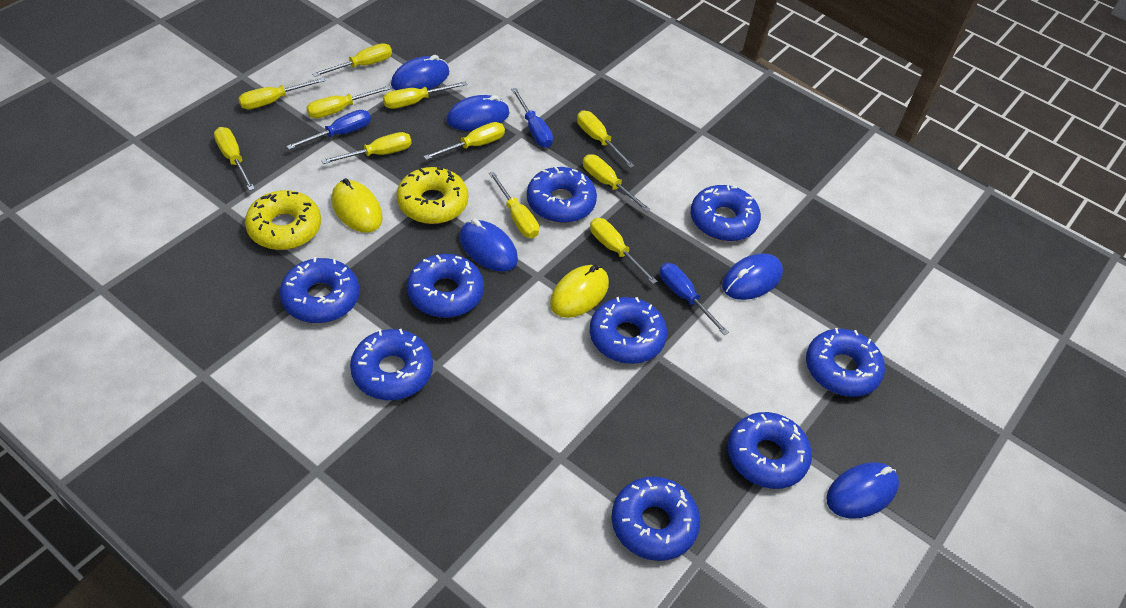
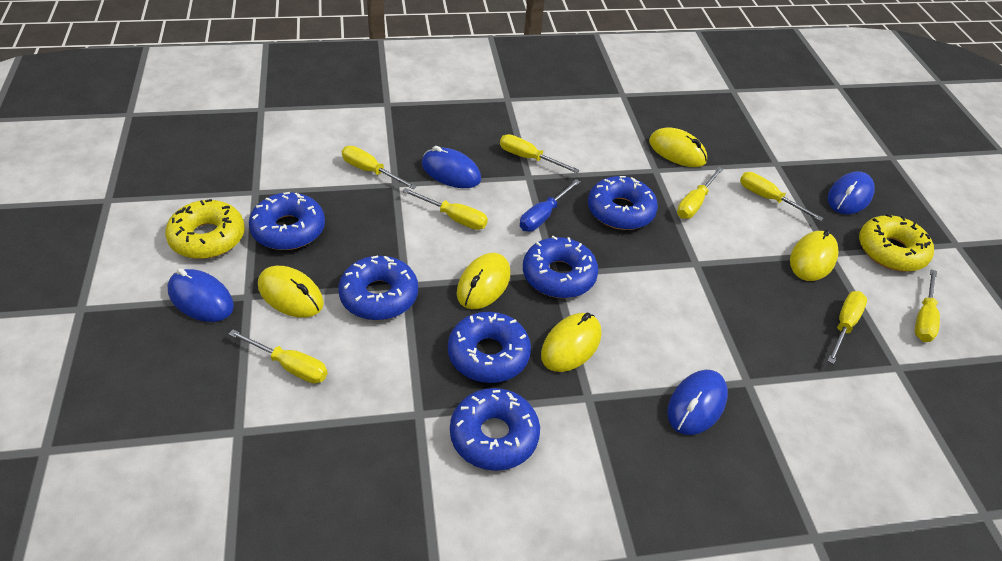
blue donut: [280,257,359,323] [350,329,433,400] [407,254,484,318] [527,167,597,223] [590,297,667,364] [612,476,700,561] [691,185,761,241] [728,412,812,489] [806,328,885,397] = 9 -> [249,192,325,250] [339,255,418,320] [448,312,531,383] [450,388,540,471] [523,236,598,298] [588,176,658,230] = 6
blue mouse: [391,55,449,90] [447,95,509,131] [459,219,518,272] [722,253,783,300] [826,462,899,519] = 5 -> [168,268,234,322] [422,146,481,188] [667,370,728,435] [828,171,875,214] = 4
blue screwdriver: [286,110,371,150] [511,88,553,148] [660,263,729,335] = 3 -> [520,179,580,231] = 1
yellow mouse: [332,178,383,233] [550,264,609,318] = 2 -> [258,266,324,318] [457,253,511,309] [541,313,601,372] [649,127,707,167] [790,229,839,281] = 5
yellow screwdriver: [214,127,255,191] [238,77,326,109] [306,86,391,118] [312,43,392,77] [321,132,411,164] [383,81,467,109] [424,122,505,160] [489,172,539,238] [577,111,635,168] [583,155,651,212] [590,218,658,284] = 11 -> [229,330,328,383] [342,146,417,189] [402,188,488,230] [500,134,580,173] [677,167,723,219] [740,172,824,221] [827,291,867,364] [915,269,940,342] = 8

